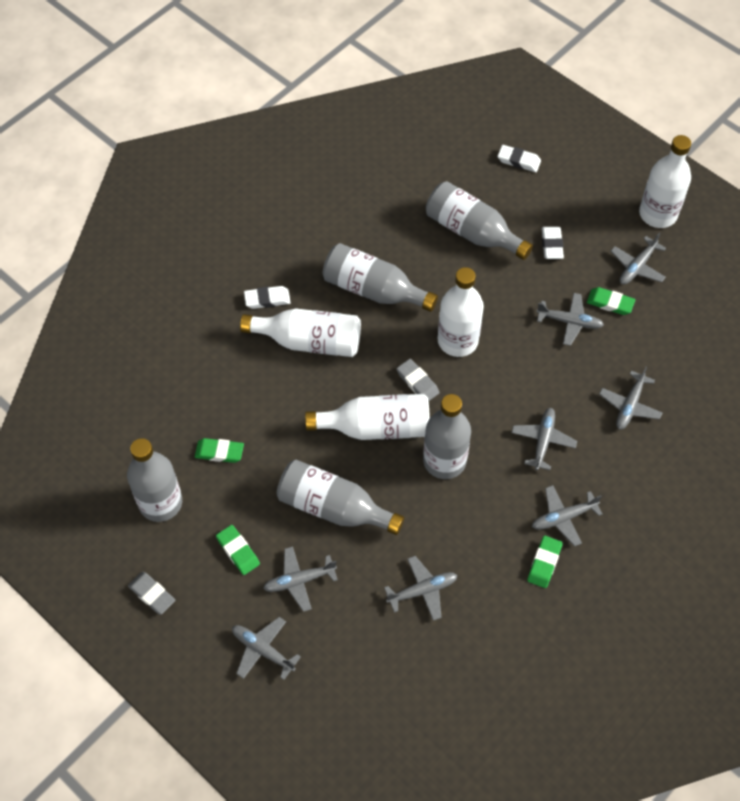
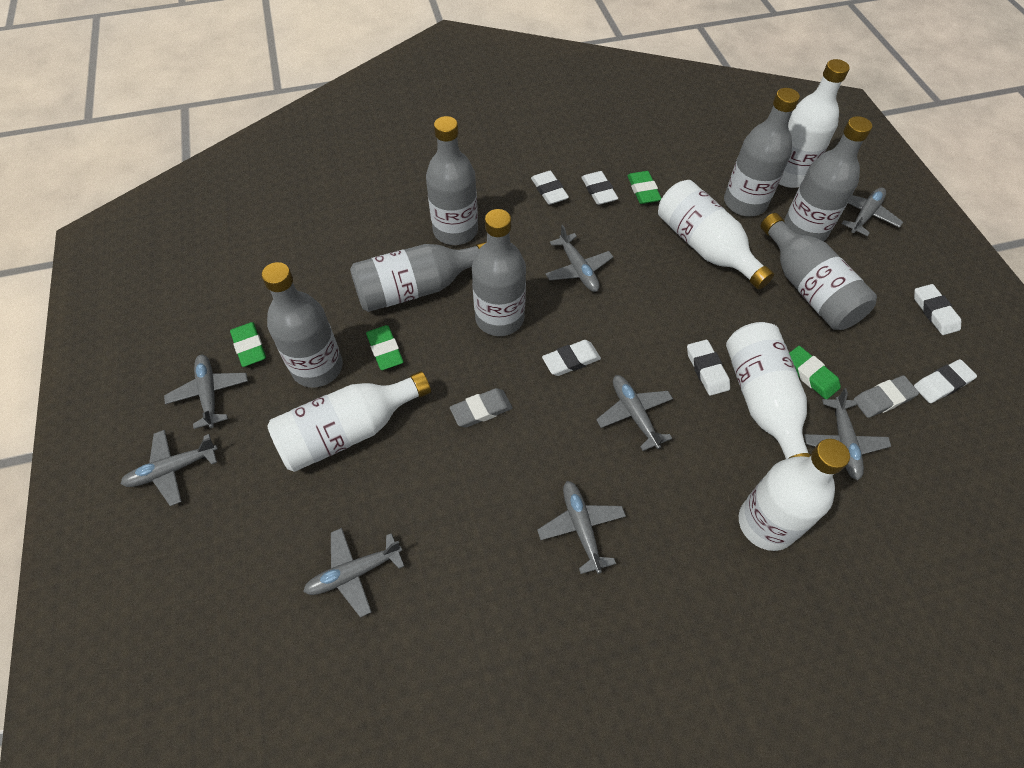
grey bottle: [127,438,182,522] [277,460,404,535] [323,243,438,312] [423,394,471,479] [426,181,533,260] = 5 -> [262,262,343,388] [350,242,486,312] [426,116,478,245] [472,209,526,336] [724,88,800,216] [760,213,877,330] [784,116,872,242] = 7
white bottle: [240,308,361,357] [305,394,430,440] [438,267,484,357] [639,135,691,228] = 4 -> [267,371,431,472] [658,180,774,290] [726,322,811,459] [739,439,850,551] [779,59,850,188] = 5
white eraser: [244,286,291,309] [498,145,541,172] [542,227,564,259] = 3 -> [531,171,569,205] [542,340,601,376] [581,171,618,205] [687,340,730,396] [914,284,961,335] [914,359,977,403] = 6

